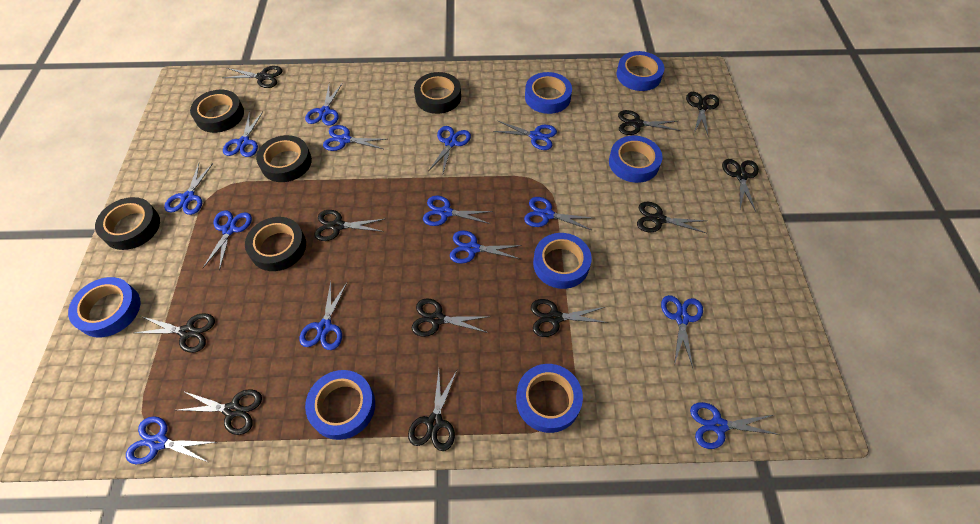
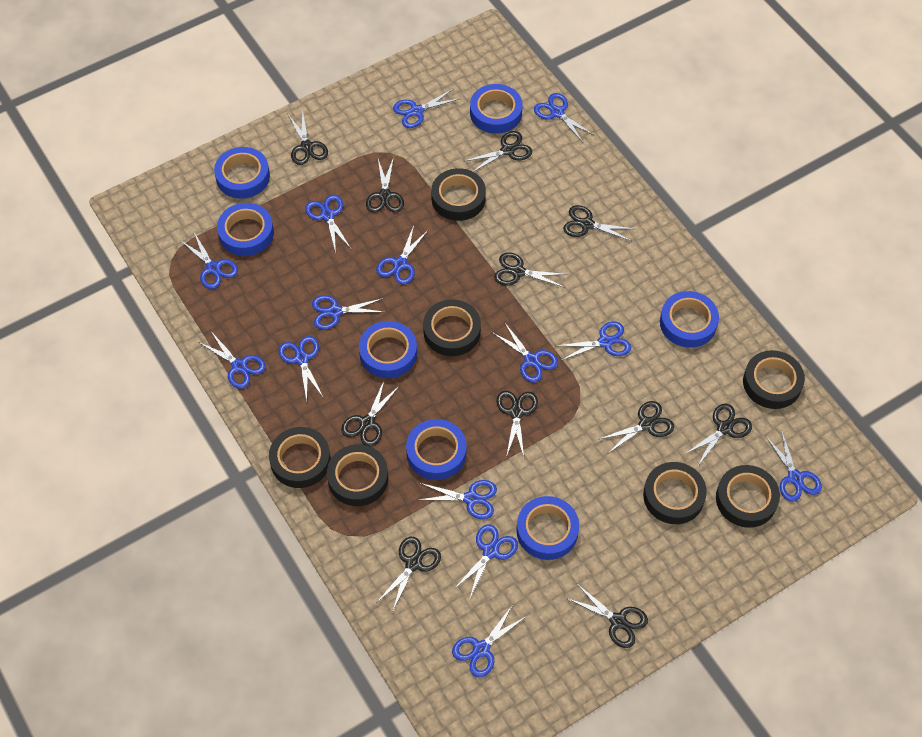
black tape: [95,197,160,250] [190,90,244,133] [245,217,306,271] [256,135,312,182] [414,72,461,114] = 5 -> [269,427,331,488] [327,444,388,506] [423,299,481,356] [431,168,486,221] [643,462,707,524] [716,465,780,528] [743,350,805,409] = 7

